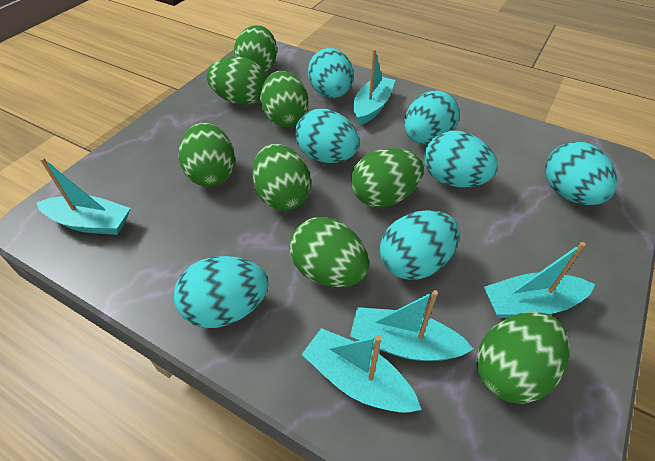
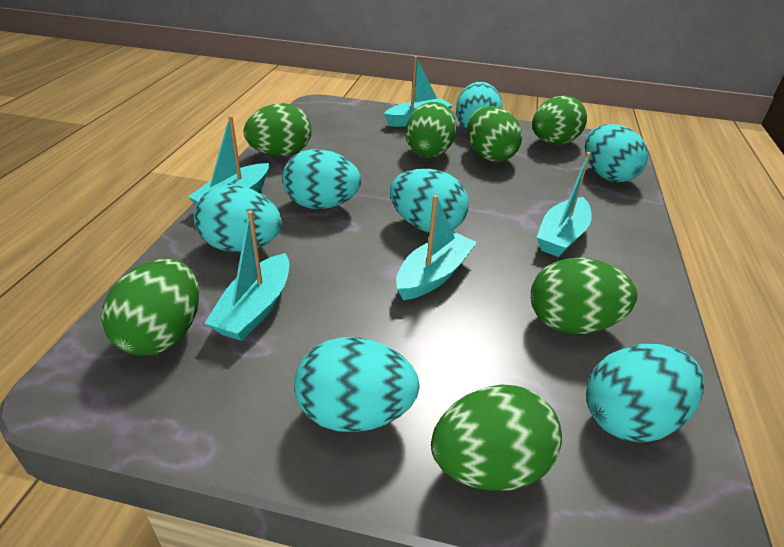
green egg: [179,123,235,187] [206,57,266,105] [234,25,277,73] [252,144,311,211] [260,71,308,127] [290,217,369,287] [351,148,424,208] [476,312,570,404] = 8 -> [101,259,199,356] [243,103,311,156] [406,102,456,157] [431,385,562,491] [467,106,522,162] [531,258,637,334] [532,95,587,145] = 7

